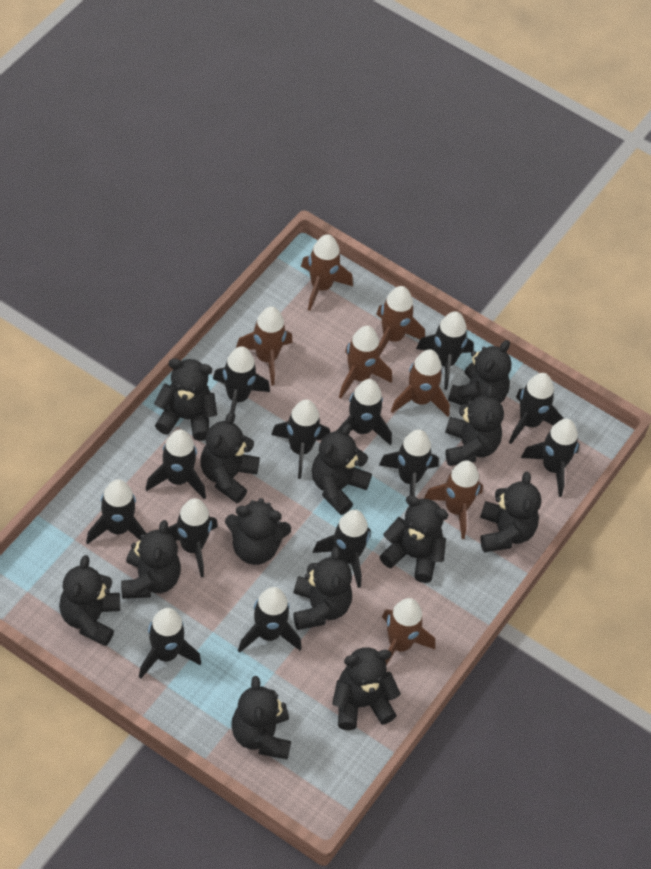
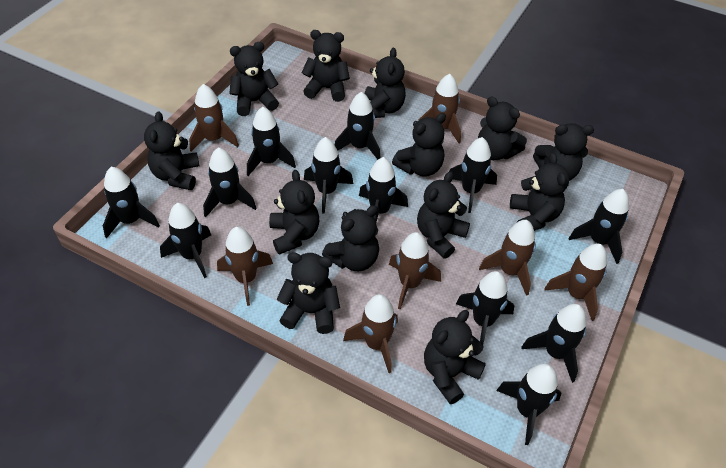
black rocket: [86,479,147,544] [139,608,201,679] [145,430,206,499] [167,498,218,577] [213,346,270,412] [238,587,302,653] [271,399,330,479] [313,510,371,588] [337,379,392,445] [379,430,439,496] [416,311,474,390] [509,373,563,444] [521,419,580,497] = 13 -> [103,167,160,239] [160,203,211,278] [203,147,256,218] [247,107,296,176] [304,137,353,214] [335,92,380,159] [359,157,408,222] [449,137,497,213] [456,271,514,344] [496,364,561,445] [521,304,587,383] [569,189,629,264] = 12

